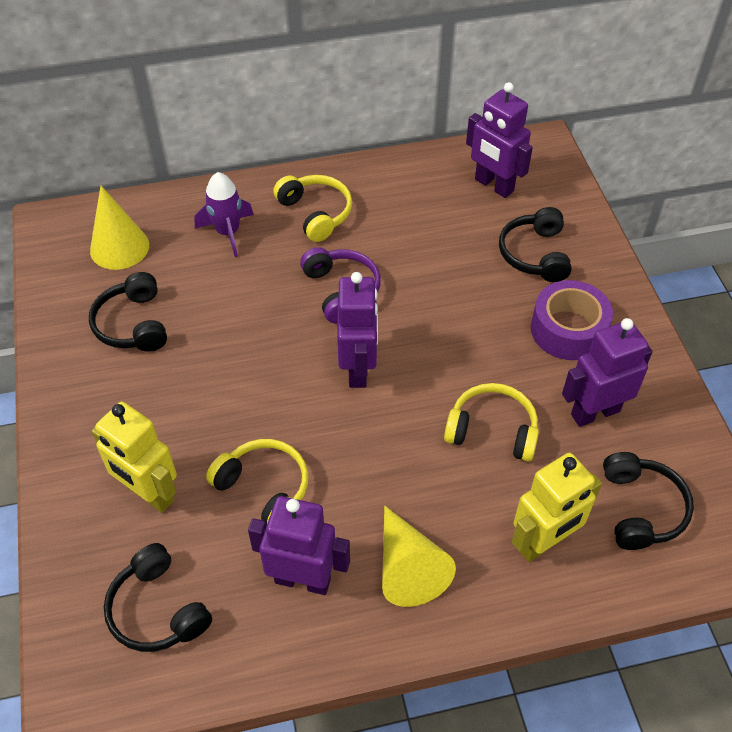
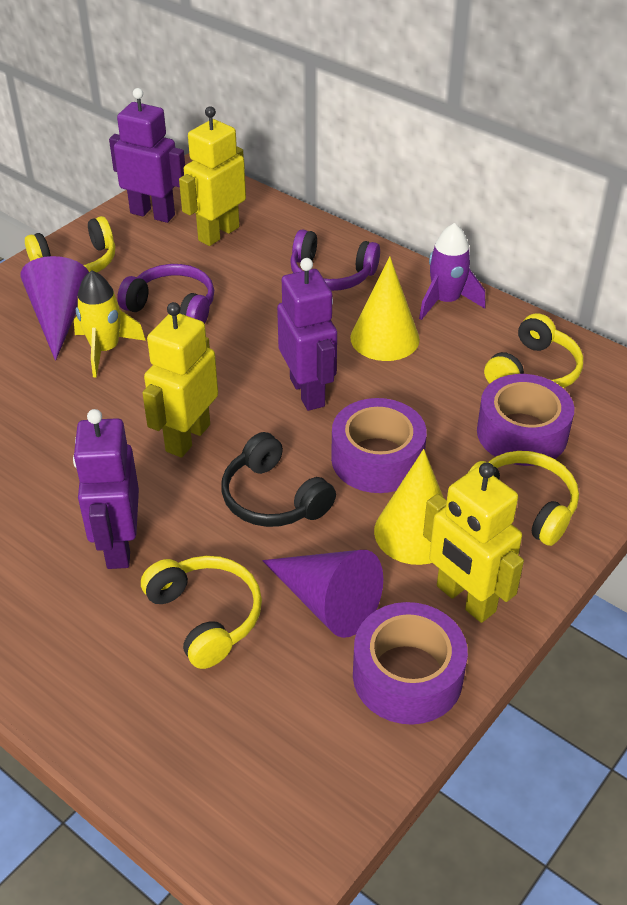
black headphones: [89,272,167,352] [104,543,212,652] [499,207,572,282] [603,452,694,550] = 4 -> [221,432,336,527] = 1
purple cone: none = 0 -> [20,256,89,361] [262,550,383,638] = 2
purple headphones: [300,247,381,323] = 1 -> [117,264,214,324] [290,229,380,291] = 2
purple robot: [248,496,350,595] [337,272,378,388] [466,82,533,198] [562,318,652,427] = 4 -> [73,409,139,569] [109,88,185,223] [277,258,337,411] = 3
purple tape: [531,280,613,360] = 1 -> [331,398,427,493] [353,602,468,725] [477,374,574,466] = 3
yellow headphones: [206,439,309,526] [273,175,352,242] [444,383,539,462] = 3 -> [25,216,115,273] [141,556,262,669] [468,451,579,546] [484,313,583,388] = 4
yellow robot: [92,402,177,513] [512,453,602,562] = 2 -> [142,302,218,458] [179,106,246,246] [423,463,524,623] = 3
yellow rocket: none = 0 -> [74,270,146,378] = 1

